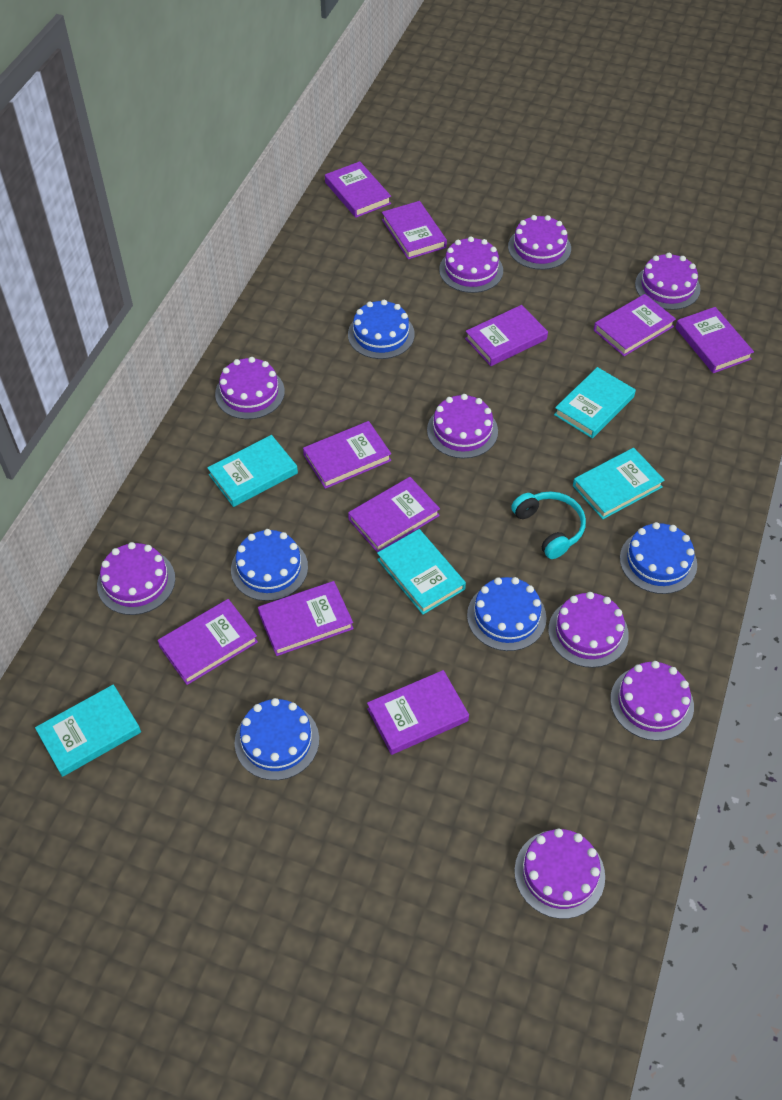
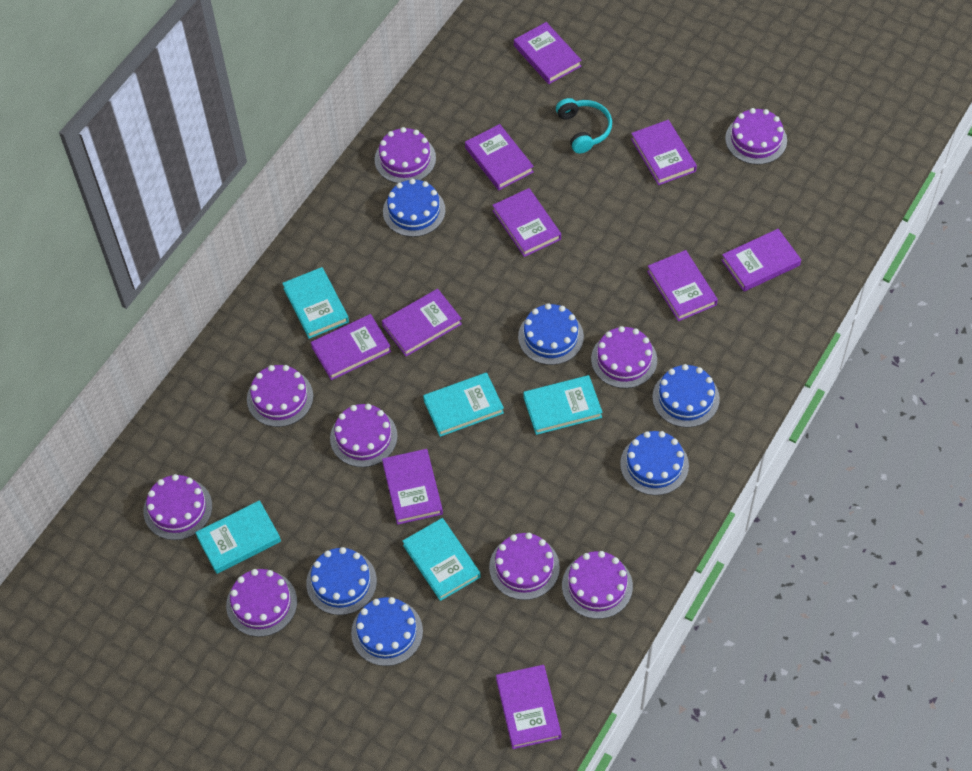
blue cake: [231,529,308,601] [235,698,319,780] [348,300,415,359] [467,577,546,651] [620,522,697,594] = 5 -> [306,547,377,615] [351,597,423,666] [383,179,445,237] [518,303,584,365] [620,431,689,495] [652,364,720,428] = 6

